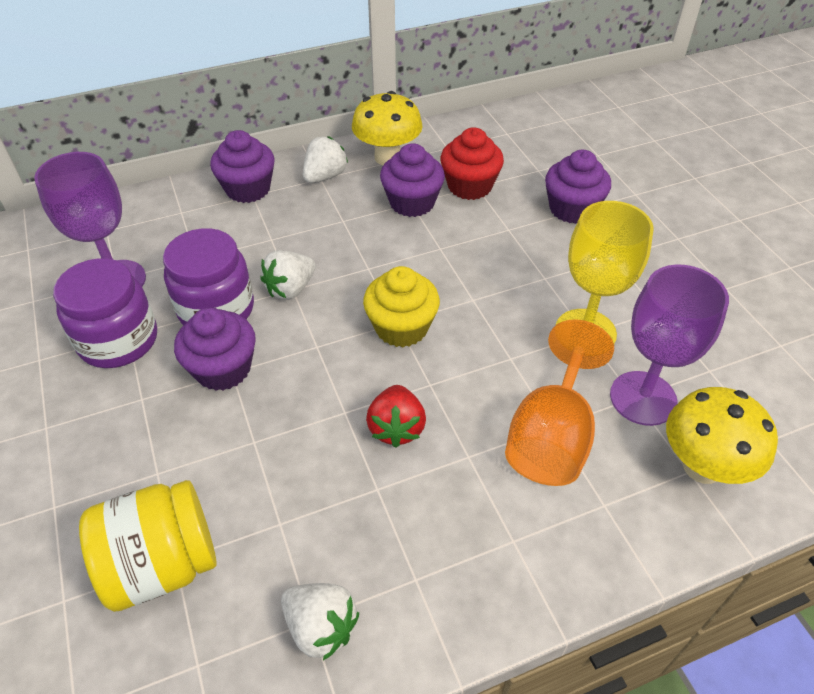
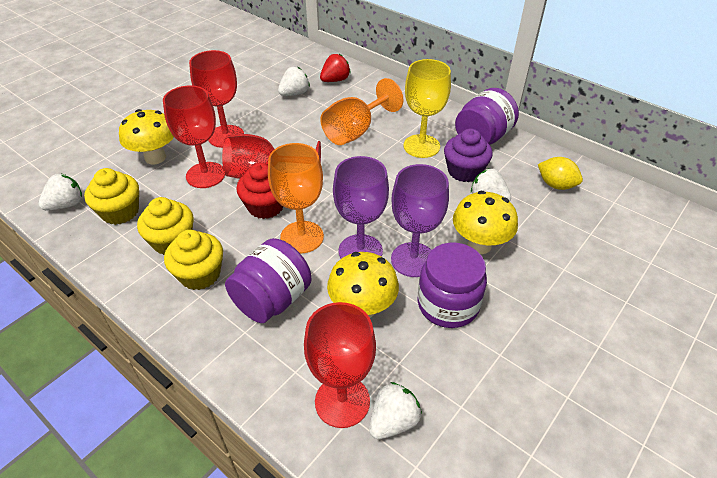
orange goblet: [505,319,614,486] = 1 -> [268,143,324,253] [320,78,403,145] = 2
purple cupcake: [174,307,256,391] [210,130,275,203] [380,143,445,217] [545,150,611,224] = 4 -> [444,129,493,182] = 1
purple jar: [53,258,157,368] [163,228,254,325] = 2 -> [225,238,312,323] [417,243,487,328] [455,88,519,145] = 3
red goblet: none = 0 -> [163,85,225,188] [189,50,244,148] [222,134,321,179] [304,302,376,428] = 4
white strawberry: [260,250,316,300] [281,583,359,661] [303,136,348,183] = 3 -> [39,174,82,210] [278,67,310,96] [369,382,422,439] [471,168,511,201] = 4
yellow cupcake: [363,266,440,347] = 1 -> [84,168,139,225] [137,197,194,255] [164,230,223,290] = 3
yellow jar: [79,480,217,612] = 1 -> none = 0
yellow lemon: none = 0 -> [538,157,583,190] = 1
yellow mushroom: [352,91,423,165] [666,387,778,484] = 2 -> [119,109,174,165] [327,252,399,318] [453,191,518,254] = 3

